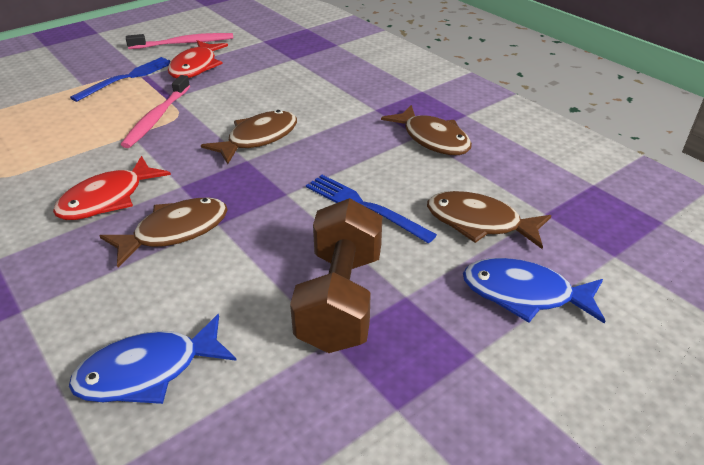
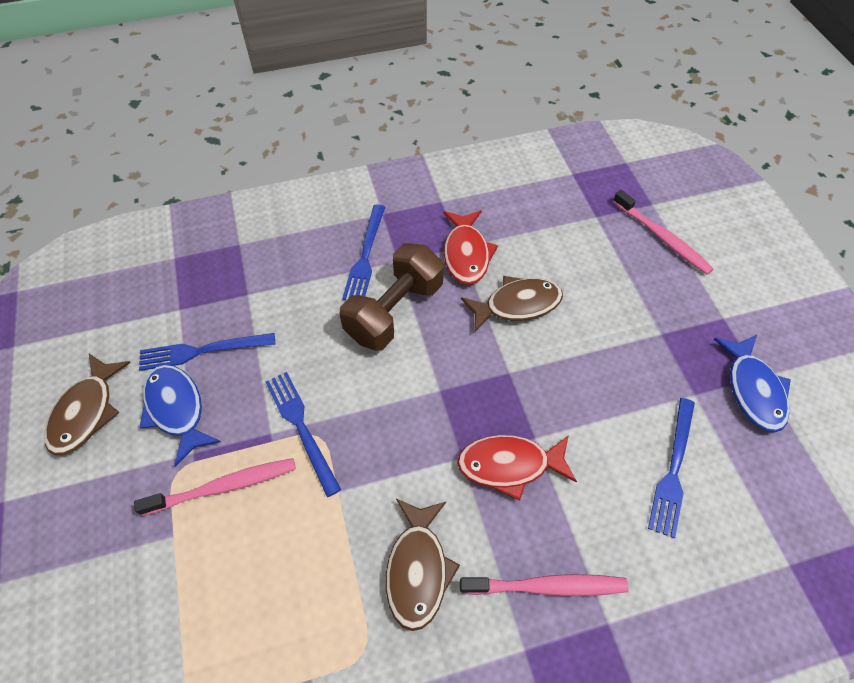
blue fork: [70,57,171,102] [306,175,437,243] = 2 -> [139,333,275,371] [266,372,341,497] [342,204,385,300] [648,398,695,538] = 4
brown fish: [99,197,228,267] [201,110,297,164] [381,105,472,155] [427,191,551,249] = 4 -> [44,354,131,455] [386,499,460,631] [461,276,563,333] = 3
pink toothbrush: [121,75,190,148] [126,33,233,49] = 2 -> [134,458,296,516] [460,574,629,596] [613,190,714,274] = 3

